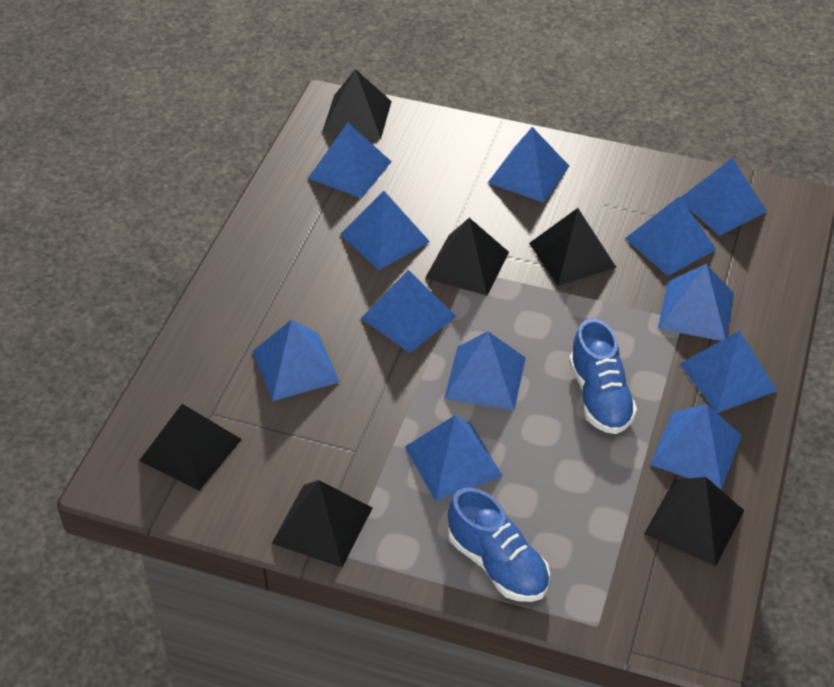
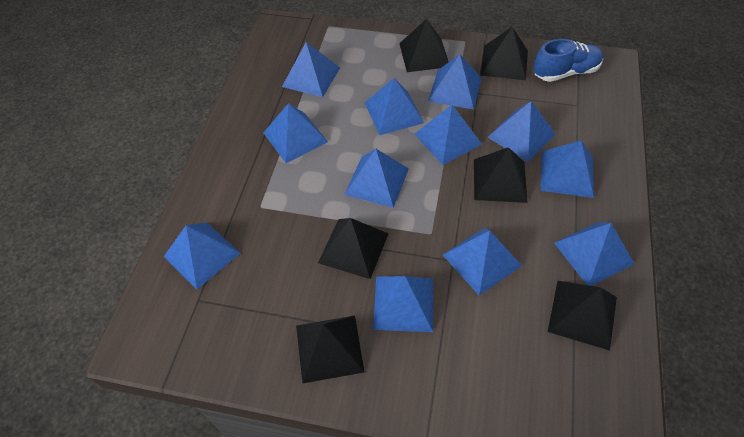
blue shoe: [448,487,550,602] [569,319,637,434] = 2 -> [533,39,603,82] = 1

